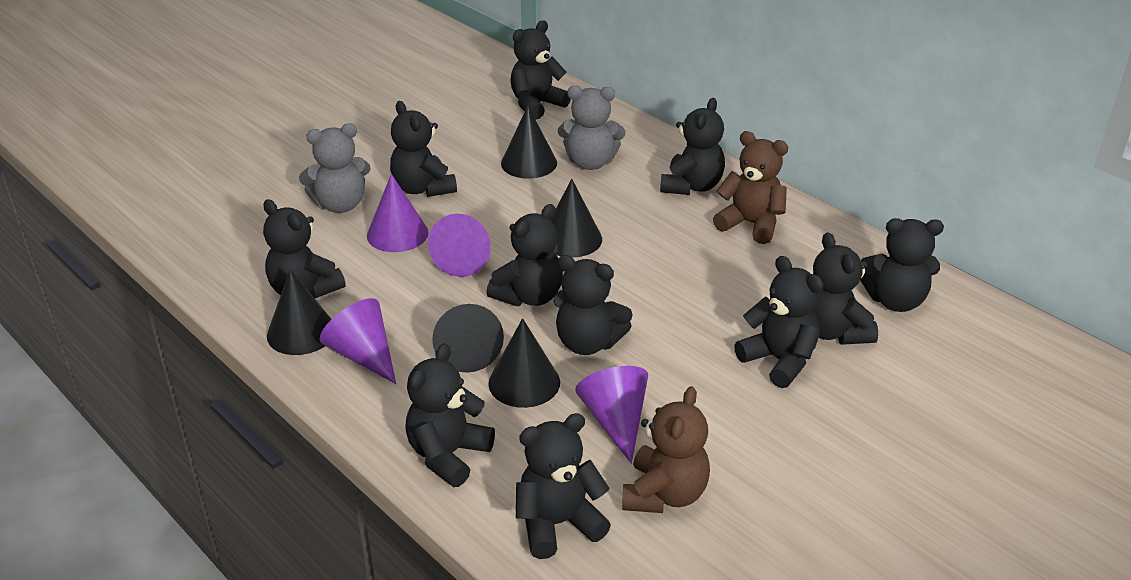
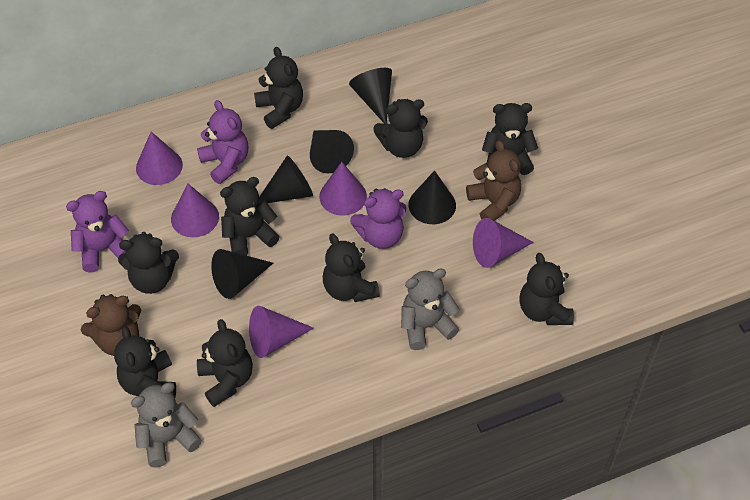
black teddy bear: [263,199,346,298] [390,101,457,197] [405,343,495,487] [486,204,563,306] [510,20,571,120] [516,413,611,559] [553,255,633,355] [660,98,725,195] [734,256,824,388] [813,233,878,345] [860,218,944,312] = 11 -> [114,326,176,397] [118,232,179,294] [197,319,253,407] [220,177,280,256] [254,47,303,129] [323,233,380,302] [373,99,428,158] [482,103,538,175] [519,253,574,325] = 9
purple cone: [320,298,396,384] [367,174,429,252] [428,214,491,277] [575,366,648,464] = 4 -> [136,132,183,185] [171,184,219,237] [249,306,314,358] [319,162,367,216] [473,218,534,268] = 5
purple teddy bear: none = 0 -> [66,191,129,273] [197,100,248,184] [350,188,406,249] = 3

